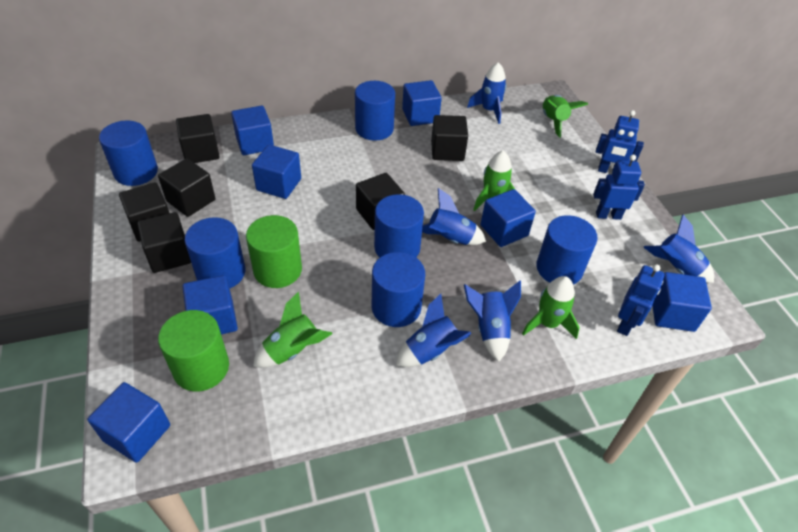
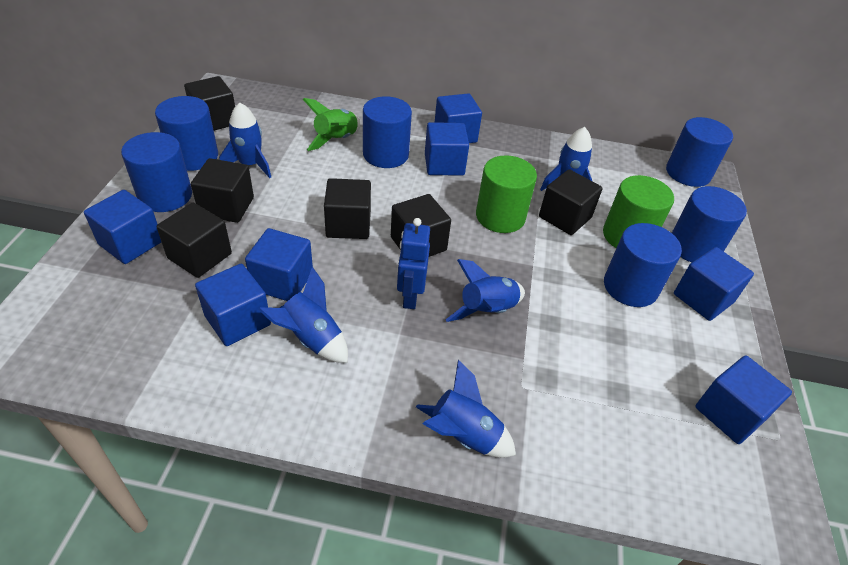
blue robot: [593,155,645,220] [596,110,644,173] [617,264,665,336] = 3 -> [397,218,430,309] = 1
green rocket: [253,292,333,368] [473,151,515,211] [522,276,580,339] [543,95,588,138] = 4 -> [303,98,361,151] = 1

